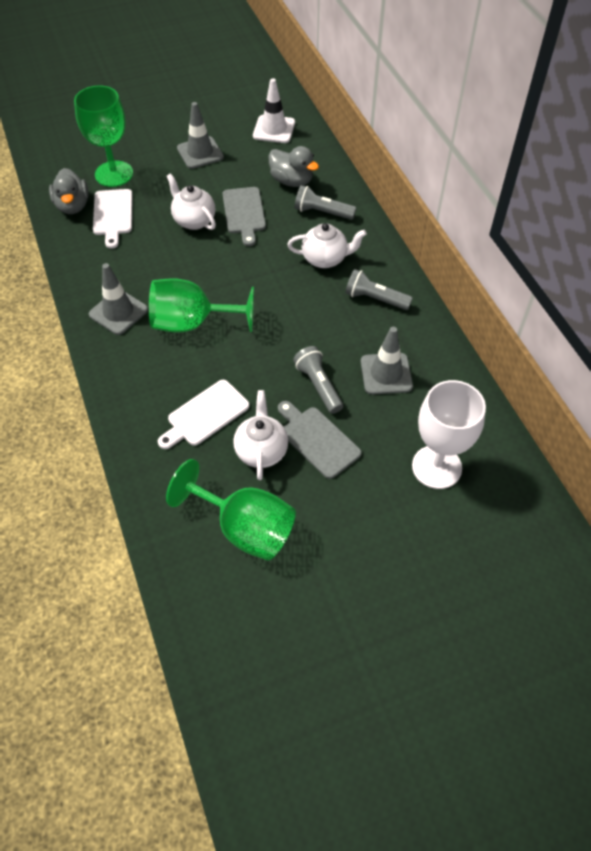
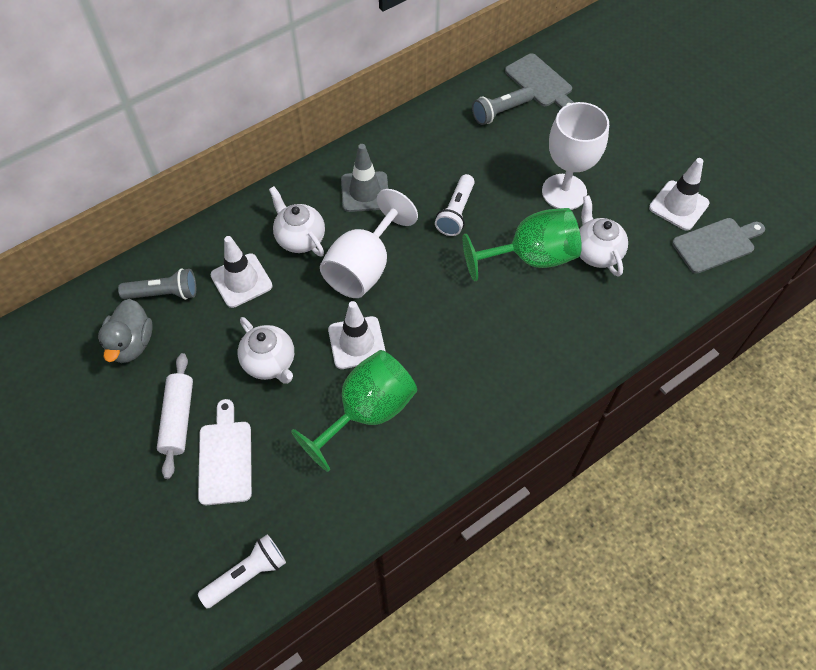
green goblet: [74,85,133,187] [149,278,254,332] [166,459,296,561] = 3 -> [291,350,417,472] [463,208,582,281] = 2
grey duck: [49,168,89,214] [268,146,319,187] = 2 -> [98,299,153,363] = 1
grey flashlight: [293,346,343,414] [295,185,356,220] [345,269,413,310] = 3 -> [118,268,196,300] [472,87,534,125] = 2
grey traffic cone: [89,263,148,335] [177,102,224,169] [361,327,413,395] = 3 -> [341,144,388,212] = 1
white cutting board: [93,189,133,249] [158,380,249,449] = 2 -> [198,399,252,505] = 1
white flashlight: none = 0 -> [198,534,286,608] [435,174,475,236] = 2
white goblet: [412,380,486,489] = 1 -> [320,189,418,298] [542,102,609,210] = 2
white rolling pin: none = 0 -> [157,353,193,479] = 1
white traffic cone: [253,78,295,143] = 1 -> [211,236,273,308] [328,301,386,369] [649,158,710,231] = 3

